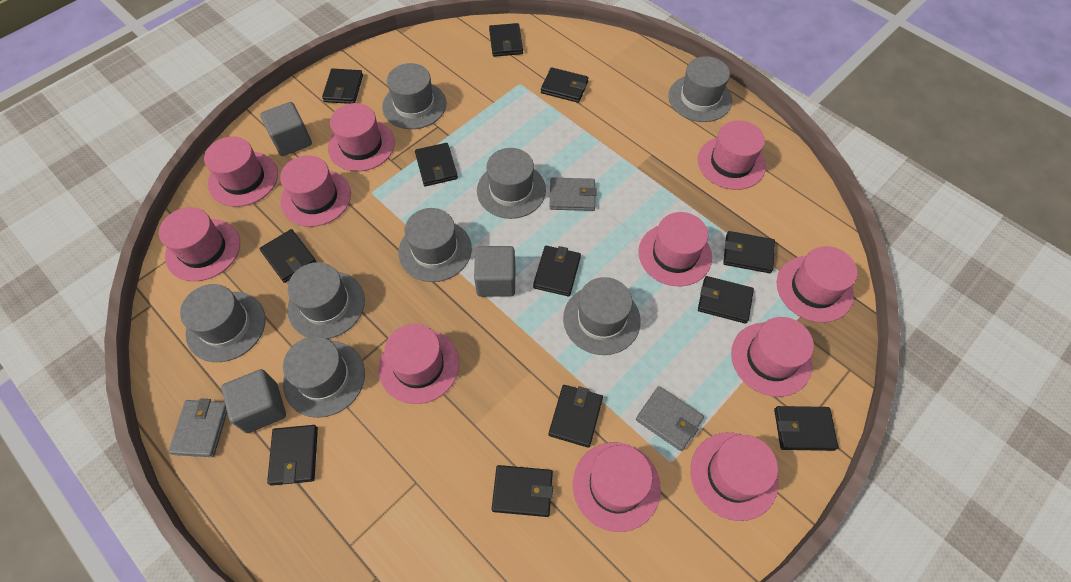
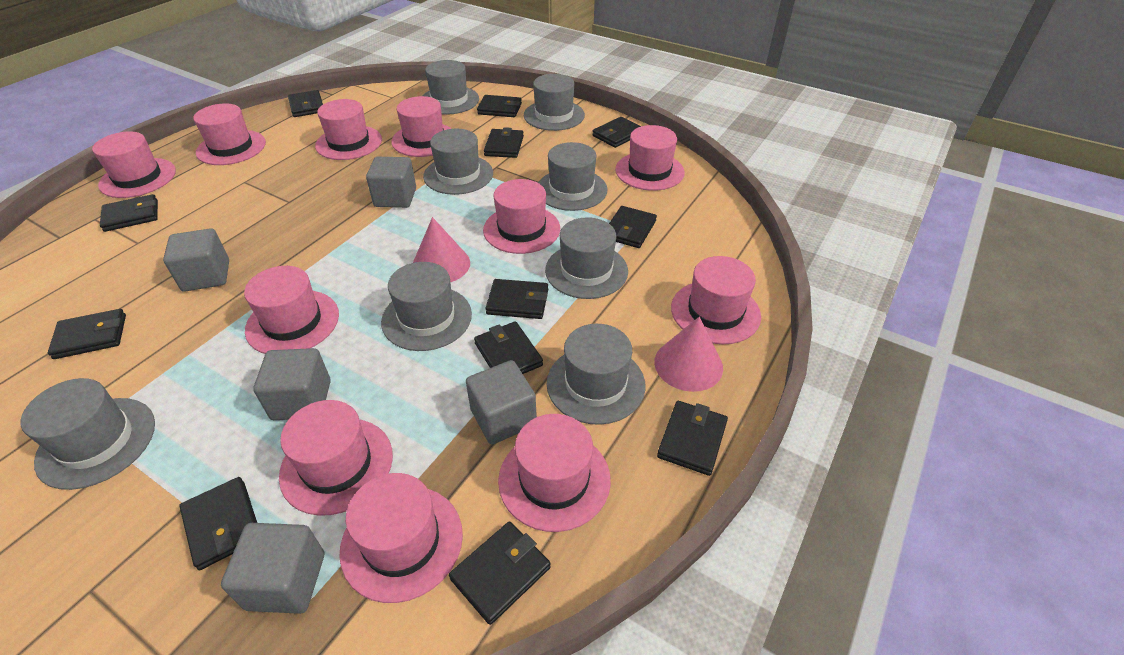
grey cube: [221,369,286,433] [260,102,312,156] [474,246,515,297] = 3 -> [163,229,229,292] [221,523,324,614] [253,348,331,420] [366,157,416,208] [466,360,537,444] = 5
grey wallet: [168,398,227,457] [550,178,597,211] [636,386,704,451] = 3 -> none = 0
pink cone: none = 0 -> [413,217,470,282] [654,317,723,392] = 2

